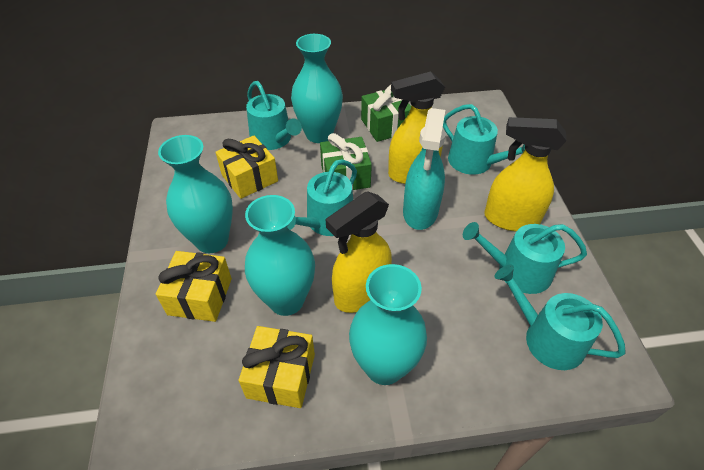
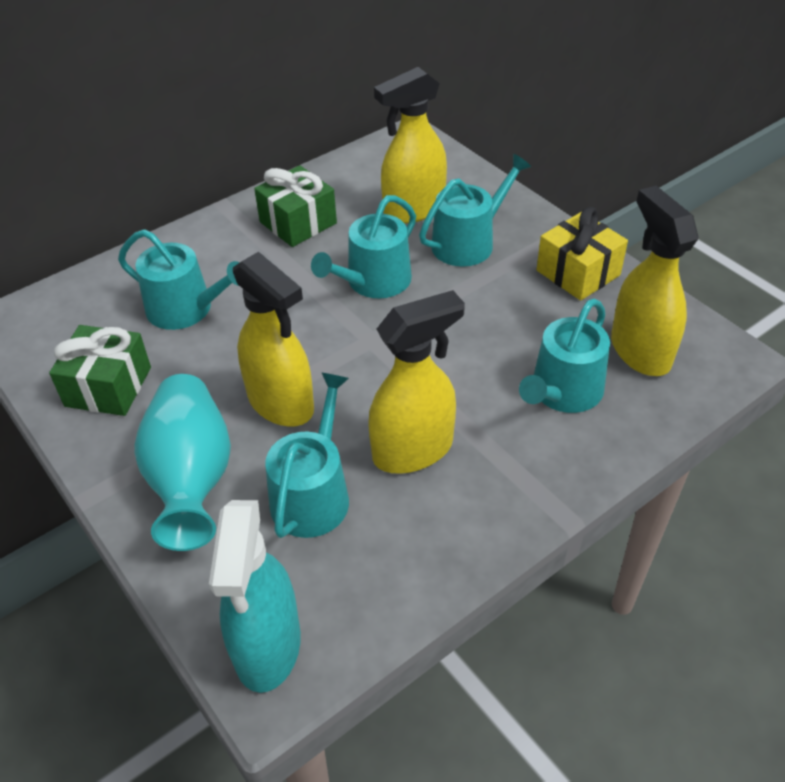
turquoise vase: [158,135,233,253] [245,195,315,316] [291,34,343,143] [349,264,427,385] = 4 -> [134,374,231,551] = 1
yellow gift: [156,251,232,322] [216,136,278,199] [239,326,315,408] = 3 -> [537,207,628,301] = 1
yellow spray bottle: [326,191,392,313] [388,71,445,184] [484,117,567,232] = 3 -> [233,252,314,427] [369,290,465,474] [374,67,447,224] [611,186,698,376] = 4

